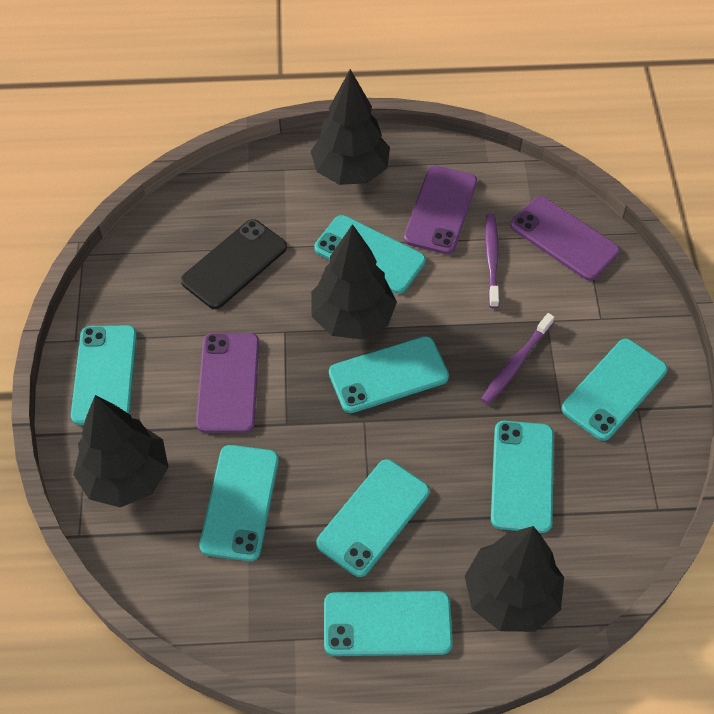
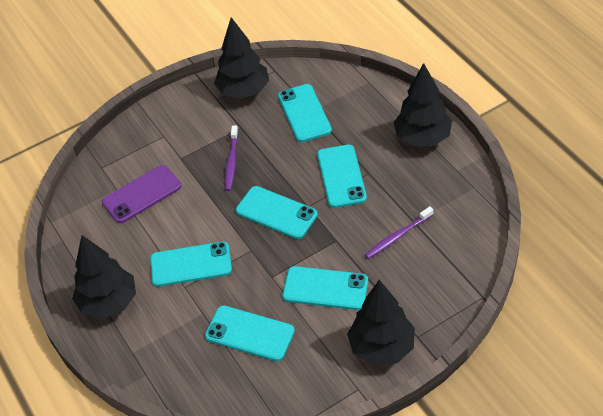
black phone: [181,219,287,309] = 1 -> none = 0
purple phone: [196,333,259,433] [404,165,477,254] [510,196,620,281] = 3 -> [102,165,182,223] = 1
turquoise phone: [71,325,137,425] [199,445,279,561] [314,215,426,294] [316,459,430,577] [324,591,453,656] [329,336,449,413] [491,421,554,533] [561,339,668,441] = 8 -> [150,242,232,287] [205,305,295,361] [236,186,318,239] [278,84,332,142] [282,266,368,310] [317,145,367,208] = 6

